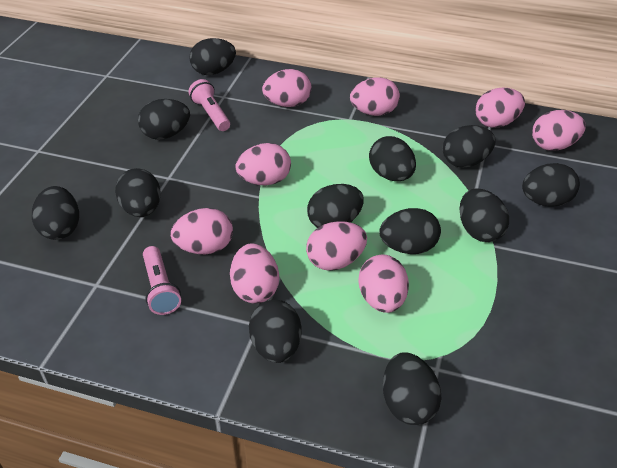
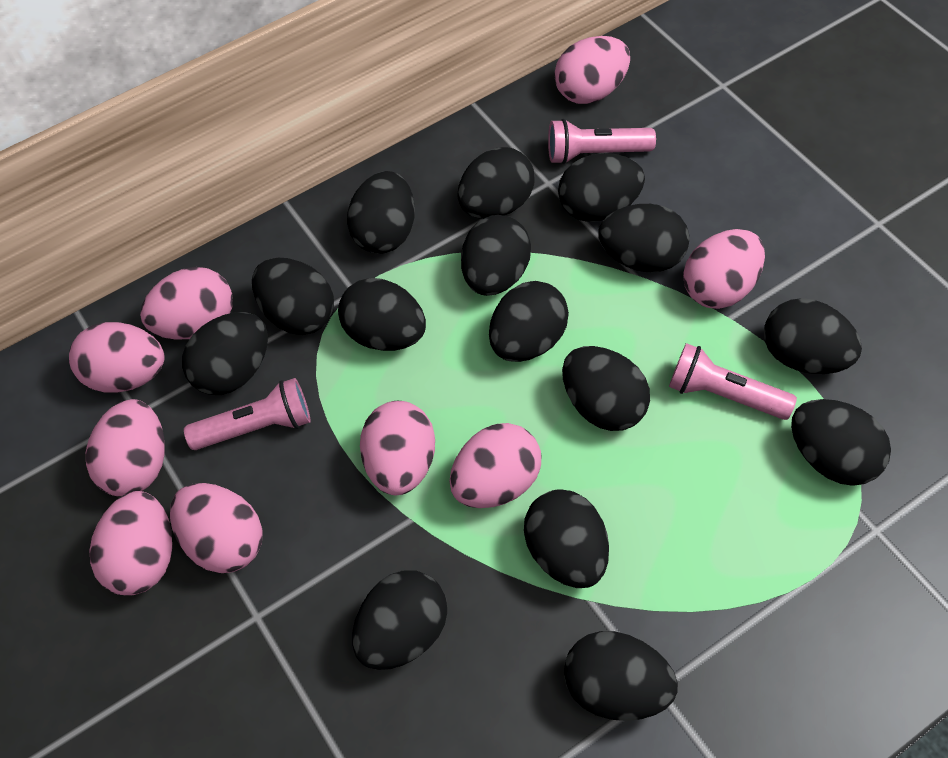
black egg: [32,186,79,240] [115,168,161,217] [138,99,190,140] [189,38,236,75] [249,300,302,363] [307,184,364,228] [369,136,416,181] [379,208,441,254] [383,353,442,425] [443,125,495,168] [459,189,509,242] [522,163,580,207] = 12 -> [182,312,268,395] [252,258,334,335] [338,278,426,351] [347,171,415,254] [352,570,447,670] [458,147,535,219] [461,215,531,296] [489,281,569,362] [524,489,609,588] [558,153,645,222] [562,346,650,431] [564,631,678,721] [598,204,690,273] [764,298,862,374] [791,399,891,486] = 15
pink flashlight: [143,246,181,315] [189,79,230,131] = 2 -> [184,378,311,450] [548,119,656,164] [669,343,797,420] = 3

